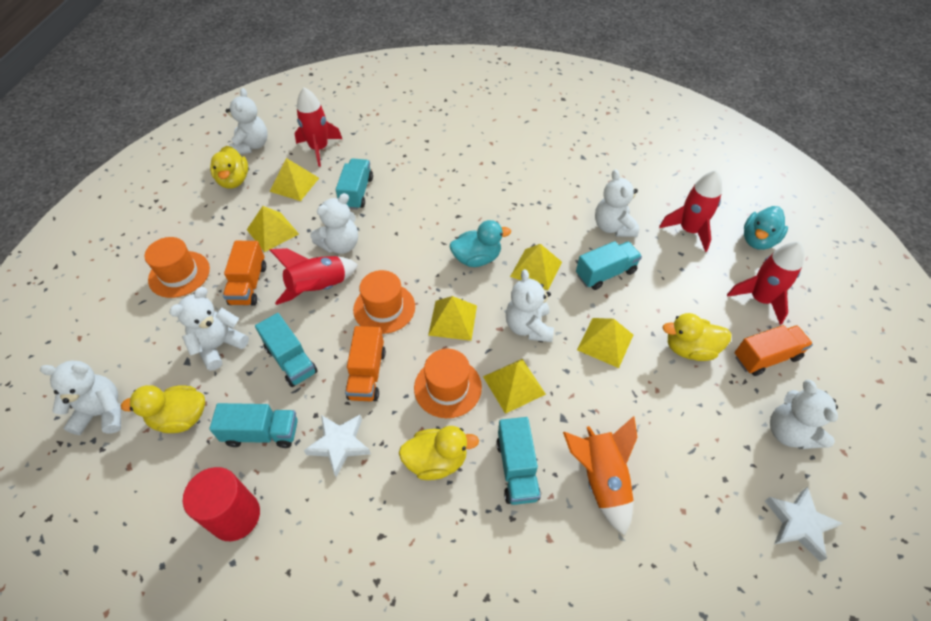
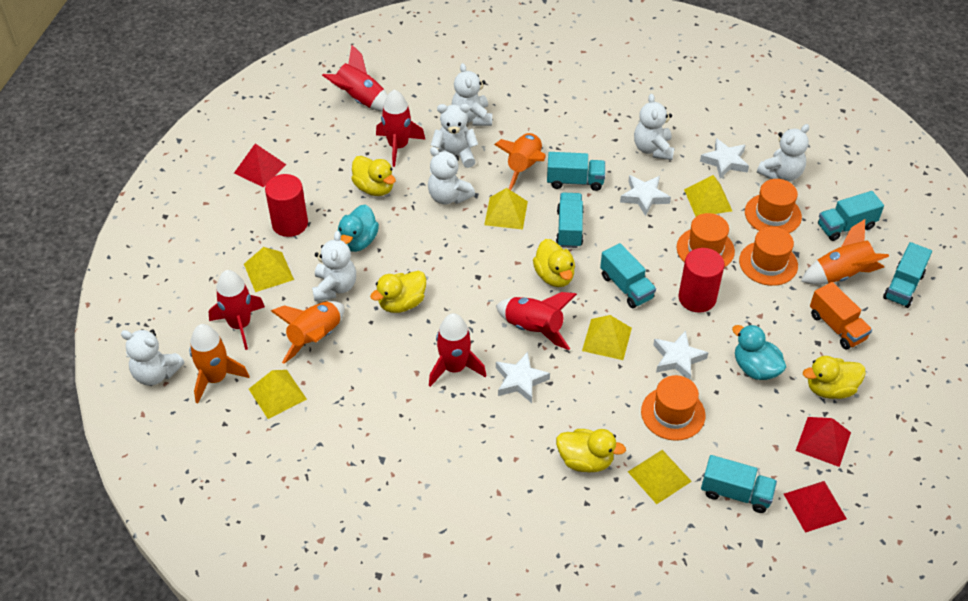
orange hat: [145,237,210,298] [353,270,415,334] [414,349,482,418] = 3 -> [641,375,706,441] [677,213,735,267] [739,227,798,286] [745,179,802,233] = 4
orange rocket: [563,416,638,536] = 1 -> [190,324,249,403] [271,301,345,364] [494,133,546,190] [801,219,889,285] = 4
orange truck: [223,241,266,306] [345,326,386,401] [735,325,813,376] = 3 -> [810,282,872,350] = 1
red cylinder: [183,467,260,541] = 1 -> [265,174,308,237] [679,248,724,313] = 2
red pyramid: none = 0 -> [234,143,286,187] [784,481,847,533] [796,417,851,467] = 3
red rocket: [270,248,358,305] [295,87,342,167] [659,170,722,252] [727,242,804,325] = 4 -> [208,270,265,350] [322,45,388,112] [376,89,425,167] [429,313,486,387] [496,292,577,350] = 5
turquoise truck: [209,403,298,448] [255,313,318,387] [336,158,373,210] [496,417,541,505] [576,241,642,290] = 5 -> [547,152,605,191] [556,192,584,248] [600,243,656,308] [701,455,777,513] [818,191,884,241] [883,242,932,308] = 6
white star: [304,415,371,477] [765,487,843,562] = 2 -> [496,352,550,403] [620,175,671,216] [653,331,708,379] [700,138,749,179] = 4
yellow duck: [121,385,205,433] [210,146,248,189] [399,426,479,480] [662,313,732,361] = 4 -> [351,156,396,196] [370,271,426,313] [533,239,575,287] [556,429,626,472] [803,356,866,399] = 5

